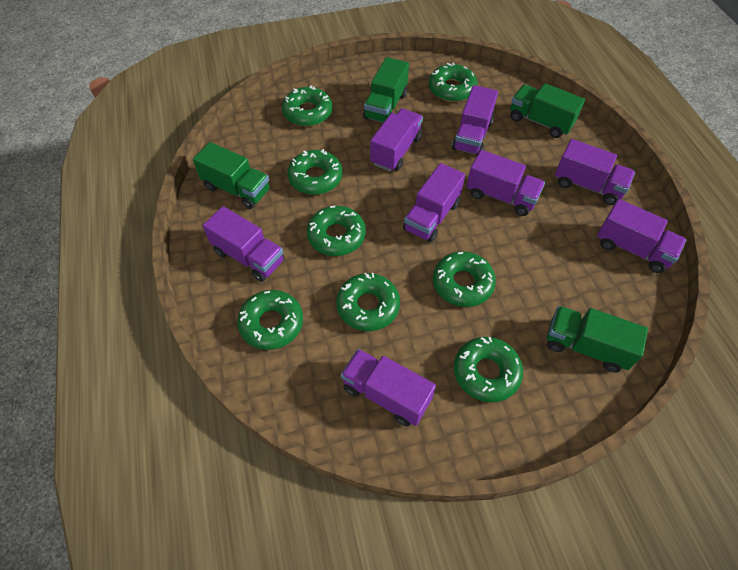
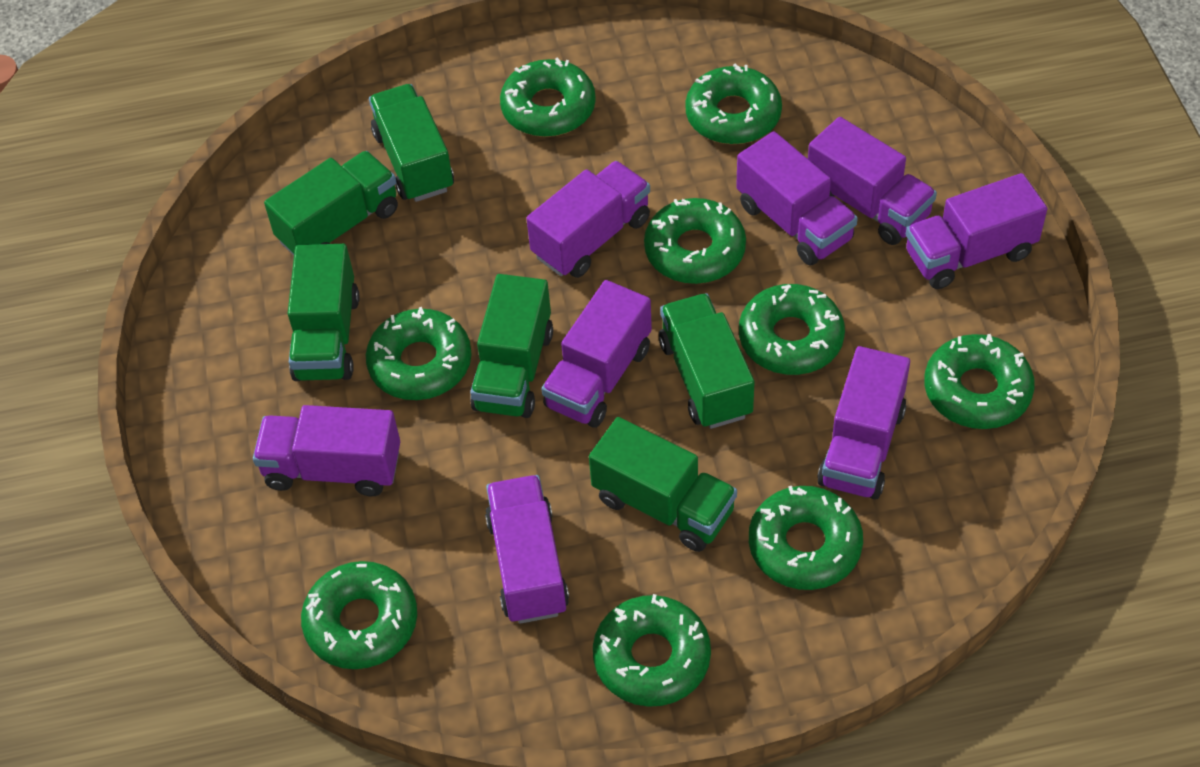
green donut: [237,290,303,350] [282,85,333,126] [287,149,342,195] [307,206,366,256] [336,273,400,331] [429,62,478,102] [433,251,496,307] [454,337,523,402] = 8 -> [301,561,417,669] [366,307,472,400] [500,57,596,137] [593,594,711,707] [644,198,746,284] [685,64,782,144] [739,284,845,375] [749,486,863,590] [924,334,1035,429] = 9
green truck: [193,142,270,209] [363,57,409,123] [510,83,585,138] [547,306,648,373] = 4 -> [264,151,398,256] [288,244,360,381] [369,84,454,202] [470,274,553,418] [589,417,737,552] [659,293,755,429] = 6

